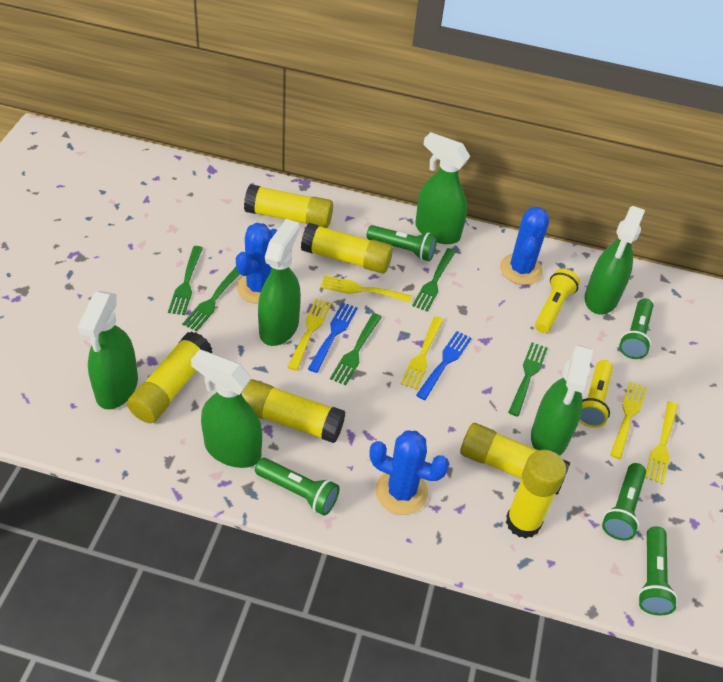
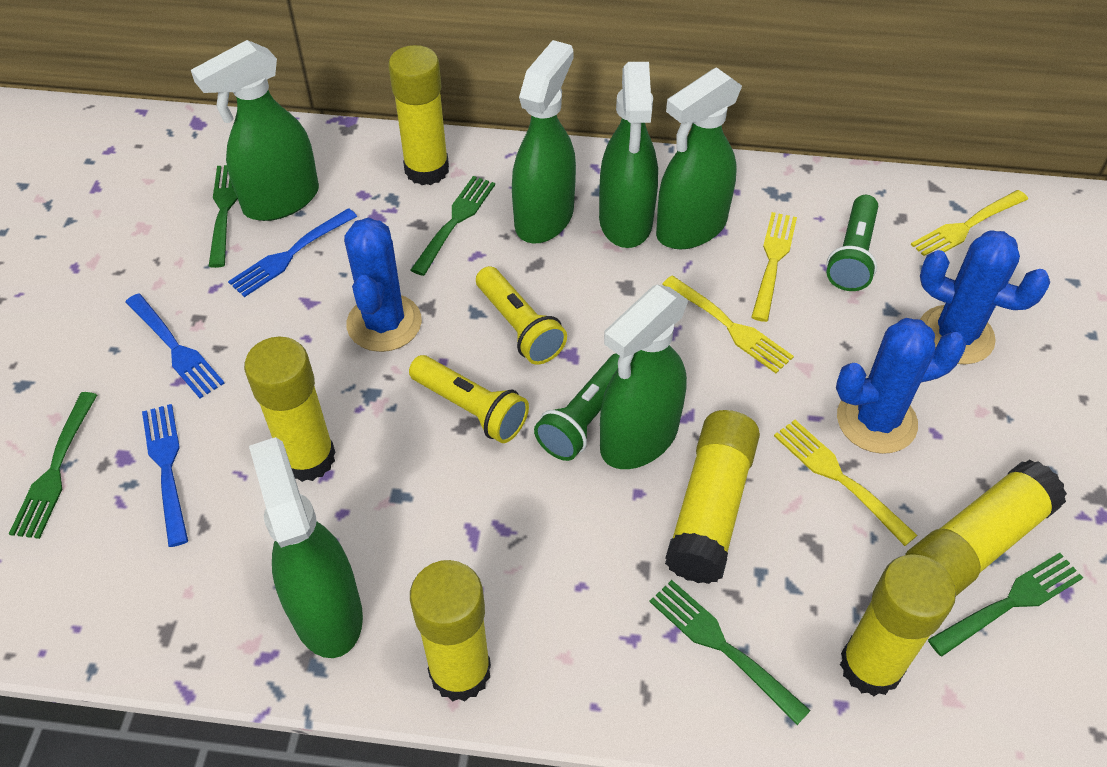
blue fork: [308,302,358,373] [416,331,472,400] = 2 -> [126,293,225,398] [142,404,188,547] [228,208,357,297] = 3
green flashlight: [255,458,340,516] [367,225,437,261] [602,463,646,541] [619,298,653,359] [638,526,678,615] = 5 -> [534,353,619,461] [826,195,878,291] = 2
yellow fork: [287,299,331,371] [320,275,412,303] [401,316,444,390] [610,381,647,459] [645,401,678,484] = 5 -> [662,276,794,373] [751,212,797,322] [774,420,917,546] [911,190,1028,256] = 4

